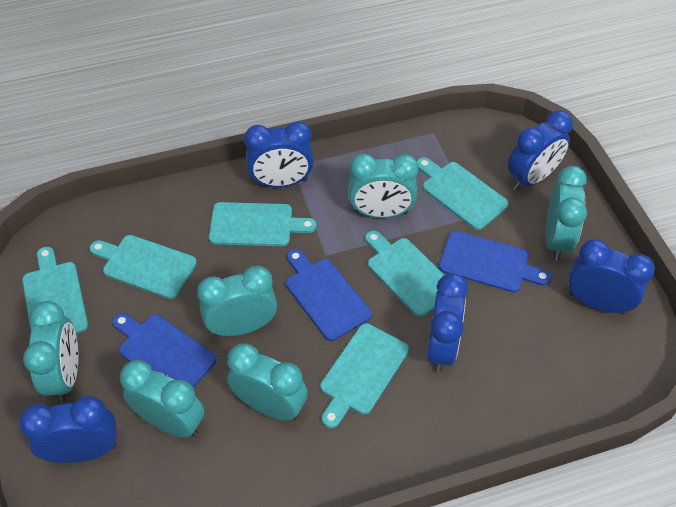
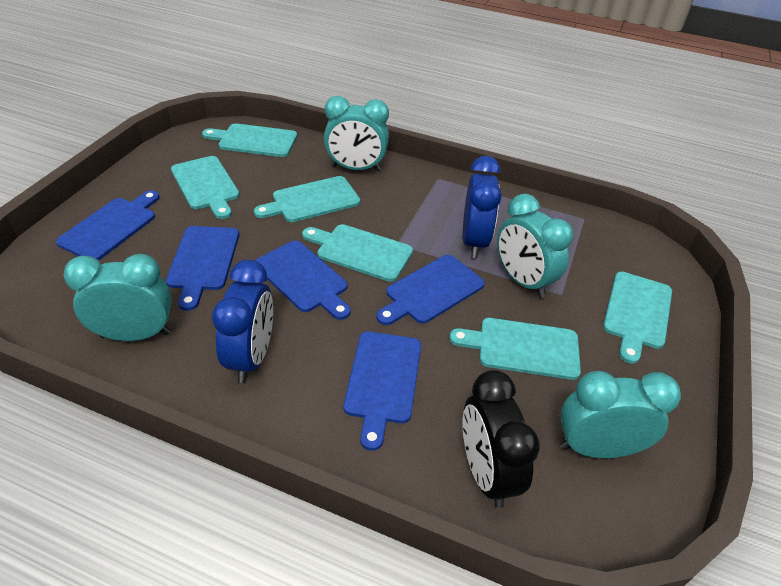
black clock: none = 0 -> [463,370,540,508] = 1
blue clock: [19,396,117,463] [244,121,314,187] [426,273,468,372] [508,110,573,190] [568,239,655,314] = 5 -> [212,260,273,383] [463,156,501,258] = 2
blue cutting board: [113,313,216,387] [286,249,372,341] [439,231,551,292] = 3 -> [56,190,160,260] [166,226,239,311] [255,241,351,320] [344,332,421,451] [376,255,485,325] = 5
turquoise clock: [23,301,78,402] [120,360,205,438] [197,266,277,336] [227,343,308,420] [348,154,419,218] [546,166,587,260] = 6 -> [63,254,172,341] [324,96,389,171] [497,194,573,298] [560,371,681,458] = 4

